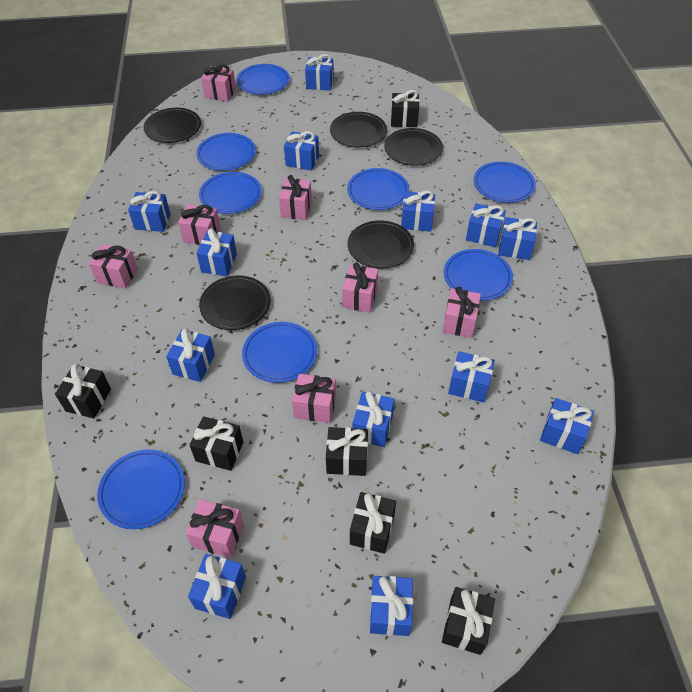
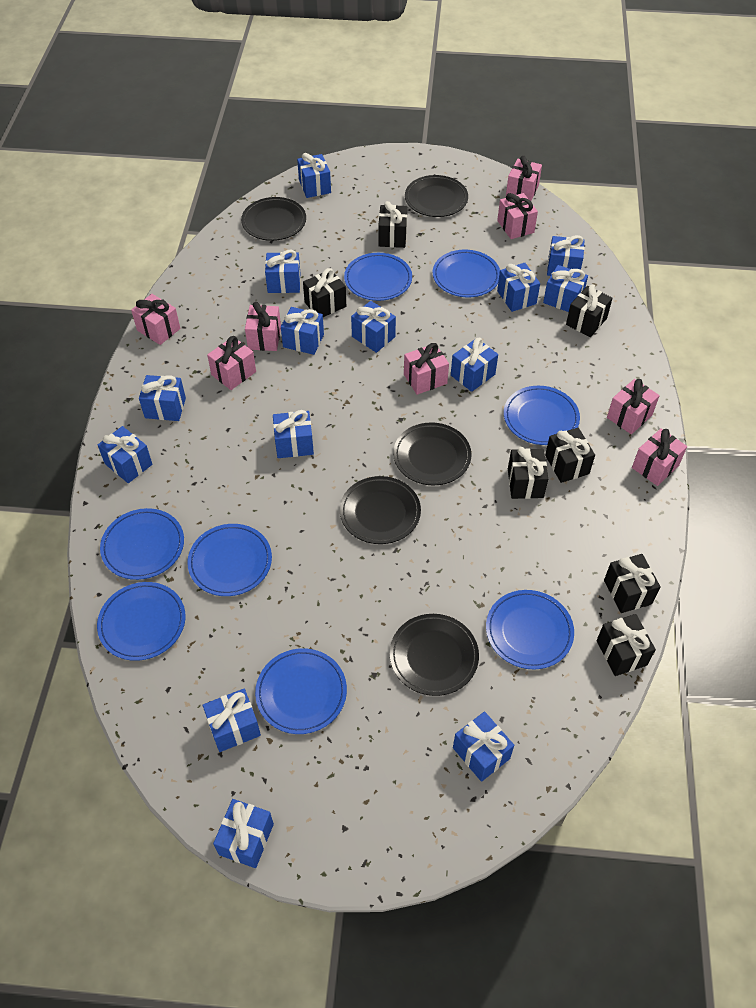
black gift: [55,364,111,419] [189,416,243,471] [326,427,368,476] [350,492,396,554] [391,90,420,127] [442,587,495,655] = 6 -> [303,268,346,317] [378,201,407,248] [508,447,548,499] [545,428,595,483] [566,284,613,337] [597,614,656,676] [604,554,661,613] = 7
blue gift: [128,191,170,232] [166,328,215,382] [188,554,246,619] [197,228,237,277] [284,131,319,171] [305,54,334,91] [353,391,395,447] [370,576,413,636] [401,190,435,232] [448,351,495,403] [466,203,506,247] [498,217,537,260] [540,398,594,454] = 13 -> [98,426,152,483] [139,375,186,421] [203,689,261,752] [213,799,274,868] [265,250,301,293] [273,410,314,458] [281,307,324,355] [297,153,331,198] [351,301,396,353] [451,338,498,392] [453,711,514,782] [497,263,540,312] [543,265,588,312] [547,235,585,276] = 14

